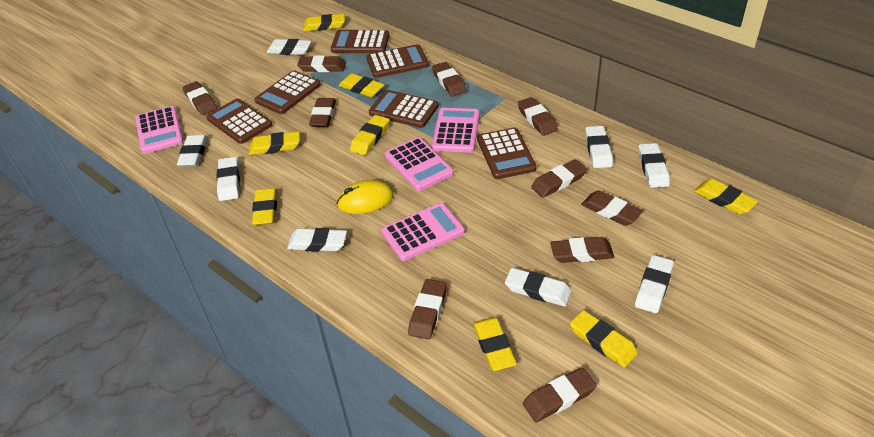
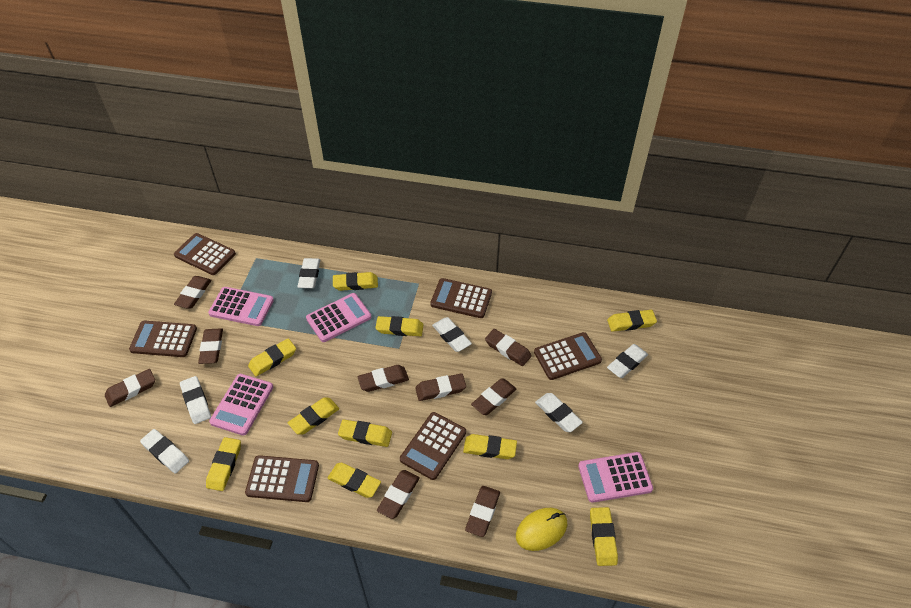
brown eraser: [182,81,217,115] [297,55,346,72] [309,98,336,127] [408,279,447,339] [432,62,467,97] [518,97,558,136] [523,367,597,422] [531,159,587,198] [550,237,614,263] [581,190,643,226] = 10 -> [105,369,155,407] [174,276,212,309] [198,328,223,364] [358,365,409,392] [377,470,420,519] [415,373,466,401] [465,486,500,537] [471,378,516,415] [485,329,532,366] = 9
white eraser: [177,135,208,167] [216,157,240,201] [267,39,311,55] [287,228,347,252] [505,268,572,307] [585,126,613,168] [635,255,674,313] [639,143,670,188] = 8 -> [140,429,189,474] [180,376,211,424] [297,258,320,288] [432,317,472,352] [535,393,583,432] [607,344,648,378] = 6
yellow eraser: [249,131,300,155] [252,188,277,226] [303,14,345,32] [339,73,385,97] [350,115,390,155] [473,317,517,371] [570,310,638,368] [694,178,758,215] = 8 -> [206,437,241,491] [248,338,296,376] [288,397,339,435] [328,463,381,498] [333,272,378,291] [338,420,392,447] [375,316,423,336] [463,434,517,459] [590,507,618,566] [607,310,657,332] = 10

